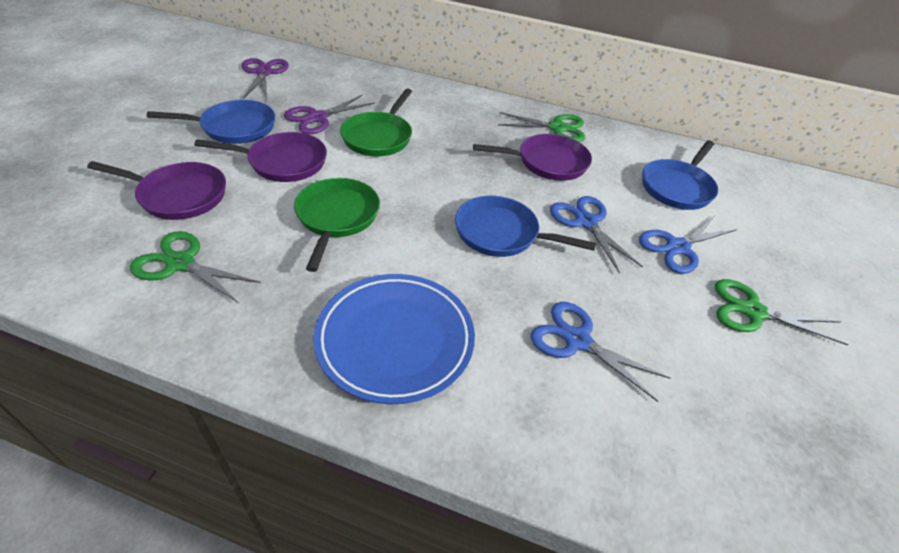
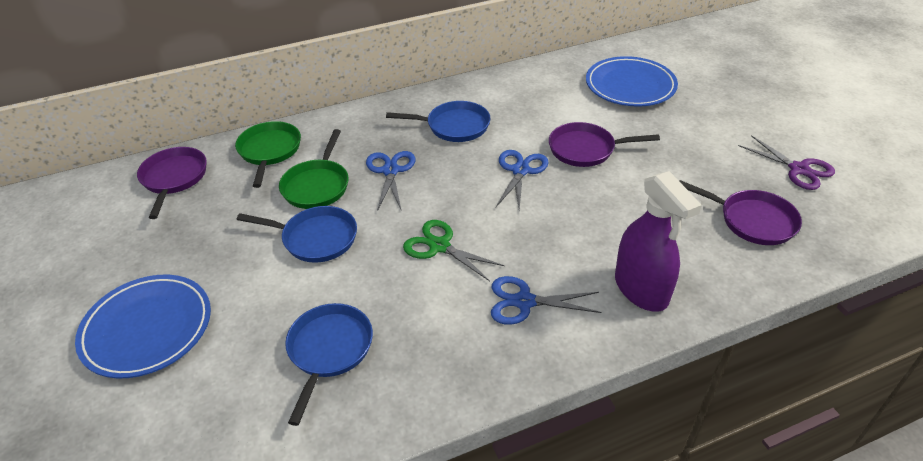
blue plate: [313,274,475,404] = 1 -> [75,275,211,378] [586,56,678,107] = 2
green scissors: [130,231,261,303] [498,112,585,142] [715,279,848,345] = 3 -> [403,220,505,281] = 1
purple scissors: [242,58,289,100] [284,95,375,134] = 2 -> [738,135,835,190] = 1
purple spray bottle: none = 0 -> [615,171,702,312] = 1

